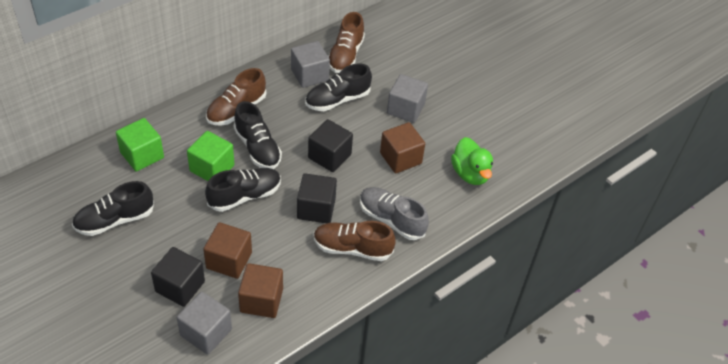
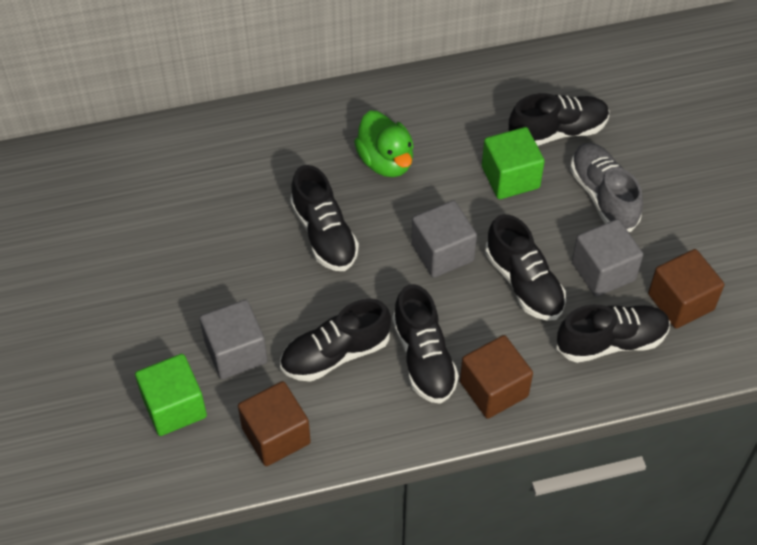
black cube: [151,247,205,307] [297,173,337,223] [308,119,353,172] = 3 -> none = 0
black shoe: [72,181,154,236] [205,168,281,212] [234,101,282,169] [305,63,372,111] = 4 -> [280,299,391,382] [290,165,359,271] [392,284,459,404] [485,214,566,321] [509,93,610,146] [556,305,670,363] = 6
brown shoe: [206,68,266,126] [313,221,396,261] [328,12,365,73] = 3 -> none = 0

